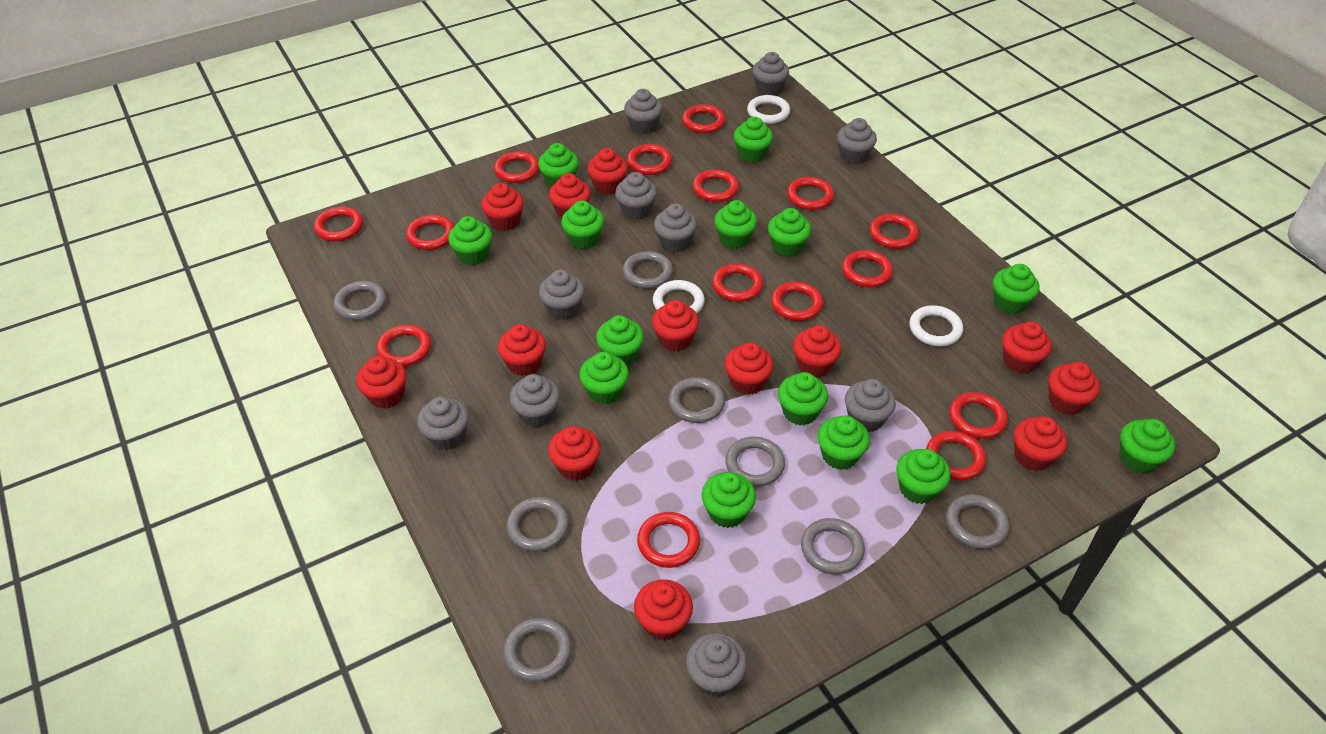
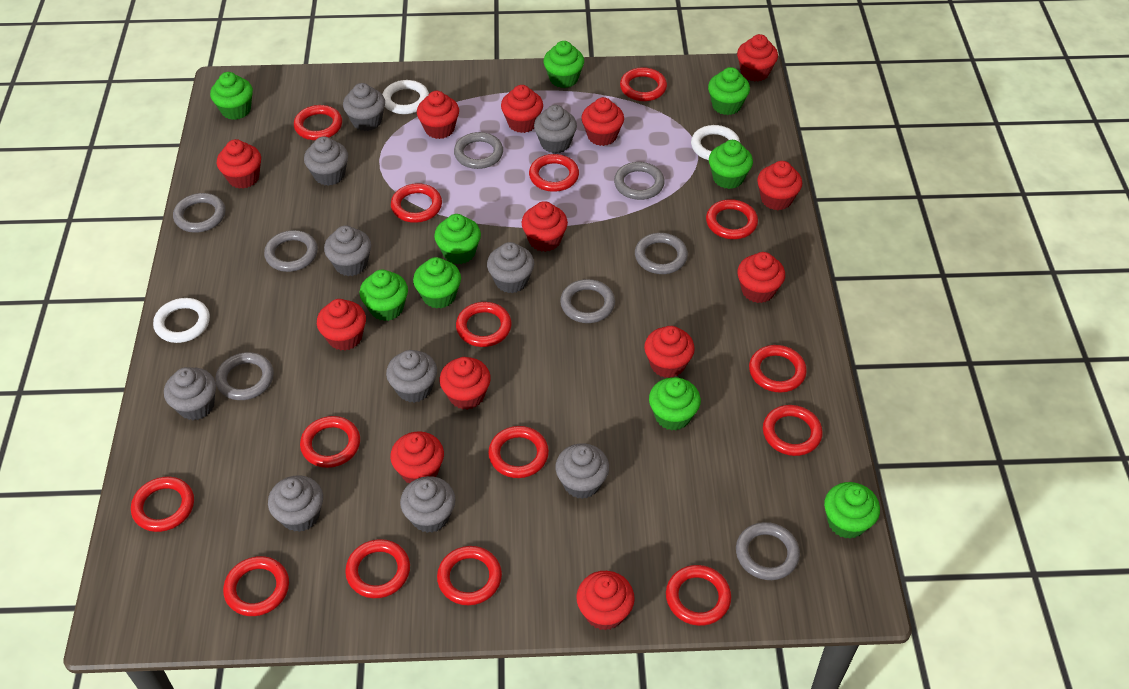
green cupcake: [448,216,492,265] [538,143,579,187] [561,200,604,249] [579,352,629,404] [596,315,644,366] [702,472,756,528] [714,200,757,249] [734,116,773,163] [768,208,811,257] [778,372,828,425] [817,415,870,470] [896,449,951,504] [993,264,1040,314] [1119,419,1175,473] = 14 -> [210,72,253,120] [359,270,408,321] [413,257,461,309] [434,214,481,264] [543,41,584,88] [649,377,701,430] [708,67,750,115] [709,140,753,189] [824,482,880,539] = 9

